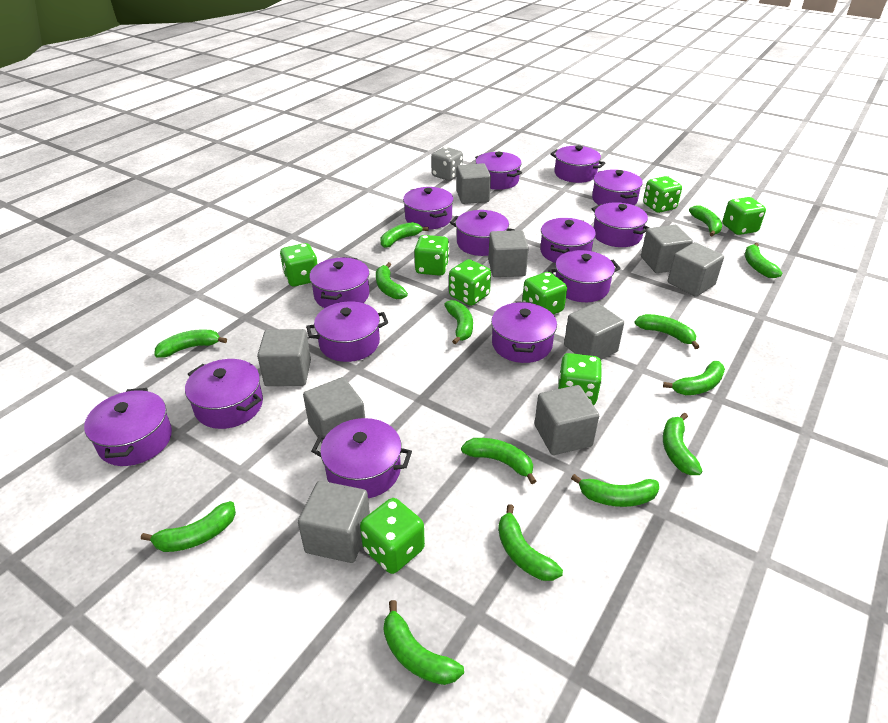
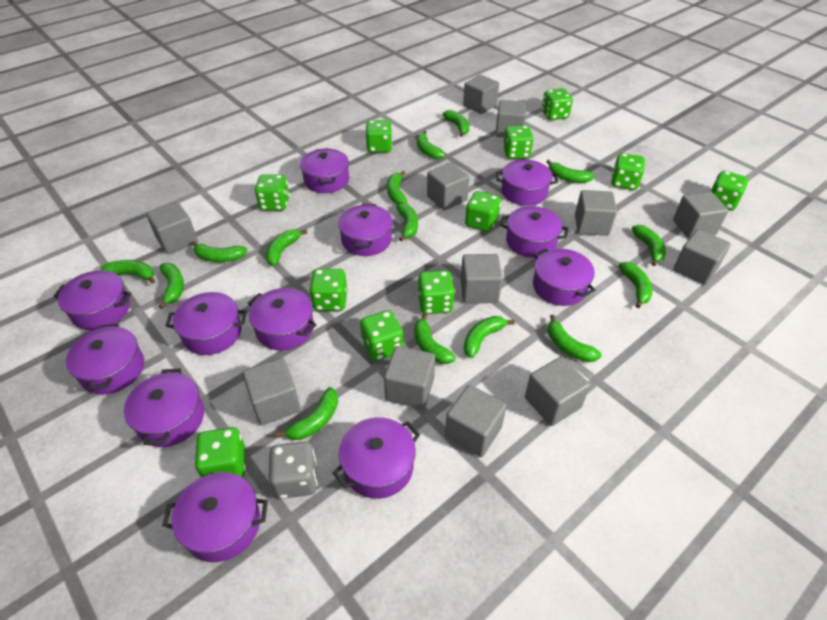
green banana: [141,501,236,552] [155,329,227,357] [376,262,408,299] [381,222,429,248] [383,600,464,685] [444,300,473,345] [461,438,536,484] [498,504,563,581] [571,474,659,507] [634,314,699,349] [663,361,725,395] [663,413,703,475] [689,205,722,236] [745,243,782,278] = 14 -> [100,260,155,284] [158,263,184,309] [192,241,247,262] [266,229,307,266] [276,387,338,440] [387,171,407,204] [396,203,418,242] [414,313,456,364] [417,131,445,159] [443,110,469,137] [464,316,515,358] [546,160,594,183] [548,315,602,362] [619,262,653,308] [632,225,666,266] = 15
green dice: [280,243,318,286] [360,498,425,574] [414,235,449,276] [449,259,491,306] [522,272,567,315] [558,353,602,405] [643,176,682,213] [723,197,766,235] = 8 -> [194,427,246,478] [255,174,290,211] [309,269,347,311] [360,310,403,361] [366,120,392,153] [418,270,455,314] [465,191,501,232] [503,125,534,159] [542,88,573,120] [611,153,645,190] [711,171,748,211] = 11
grey cube: [257,329,311,386] [298,481,370,563] [303,377,365,444] [456,163,491,204] [488,230,529,277] [535,385,599,455] [564,303,624,360] [641,225,693,273] [668,242,724,297] = 9 -> [146,202,198,254] [242,358,301,425] [384,346,435,409] [427,162,469,210] [445,385,507,457] [461,254,503,303] [463,75,499,114] [495,100,526,137] [525,357,590,426] [575,190,617,236] [673,191,728,239] [673,229,731,285] = 12
purple pot: [84,388,172,466] [185,359,263,429] [306,302,388,362] [309,257,370,308] [311,418,412,498] [403,187,454,230] [450,210,515,256] [475,152,522,190] [491,301,557,363] [540,218,596,263] [548,250,621,302] [550,145,605,183] [592,169,643,206] [592,202,650,247] = 14 -> [53,270,132,330] [66,323,144,395] [124,368,204,447] [162,472,268,562] [165,292,247,355] [248,288,317,351] [300,148,349,193] [333,417,420,499] [338,204,393,256] [496,160,558,206] [500,206,569,258] [533,248,596,306] = 12

